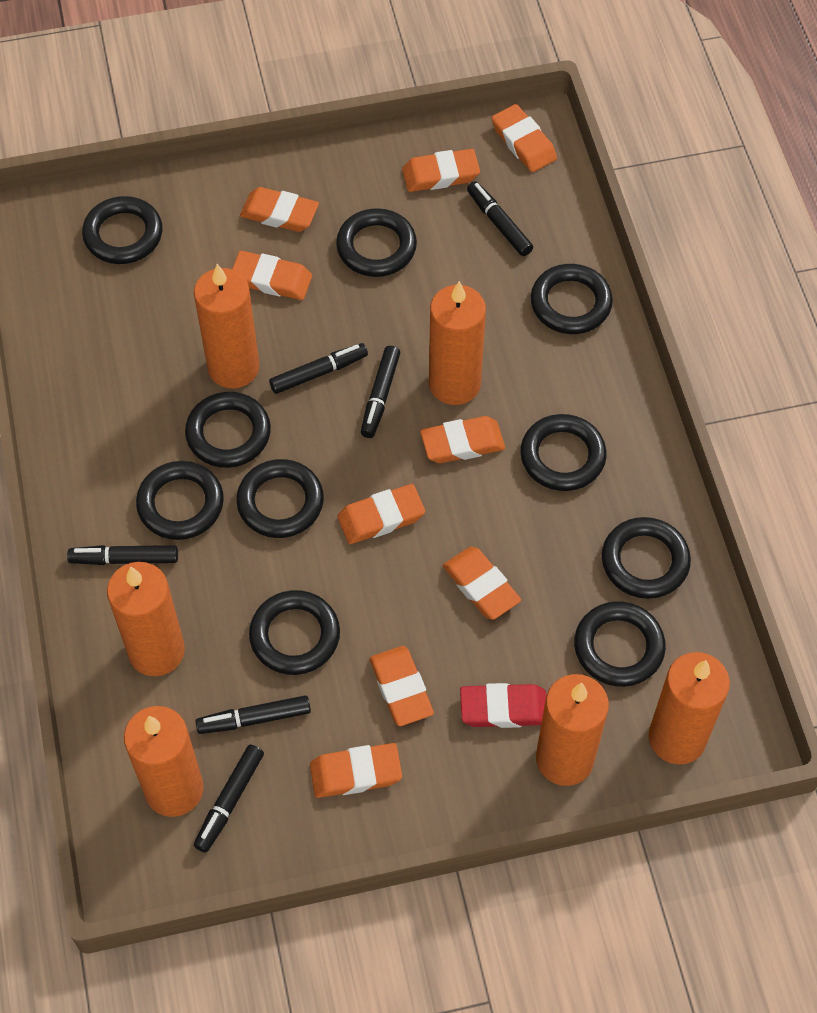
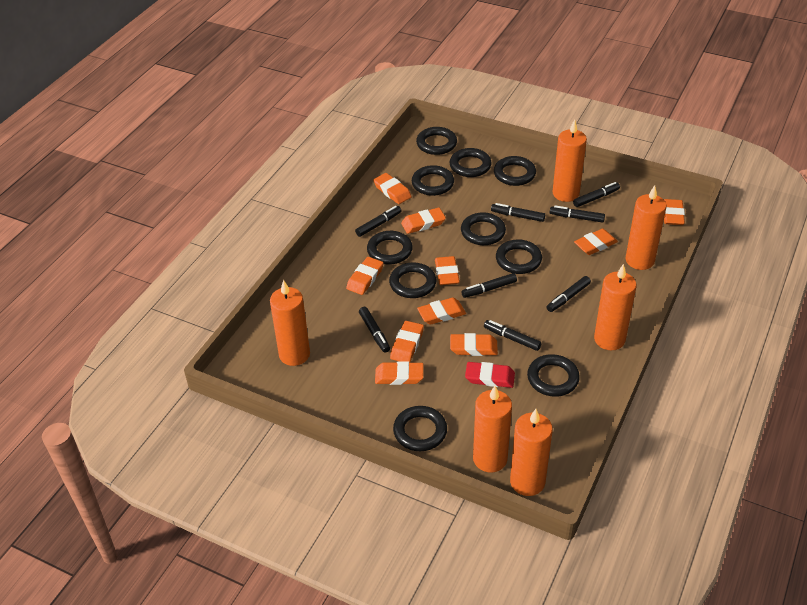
black marker: [67,545,178,565] [194,744,264,853] [195,695,311,734] [269,343,368,394] [361,346,400,438] [467,181,533,256] = 6 -> [355,206,401,237] [359,307,390,353] [462,273,517,298] [484,320,542,351] [491,203,545,222] [547,276,591,312] [550,206,605,222] [573,182,620,207] = 8
orange eraser: [232,251,312,300] [240,187,319,232] [310,743,402,798] [338,484,425,544] [370,646,434,726] [402,149,480,192] [420,416,505,463] [443,547,521,620] [491,104,557,172] = 9 -> [346,257,384,295] [373,173,412,204] [375,361,424,385] [390,321,424,363] [401,208,446,234] [417,298,466,324] [435,256,460,285] [450,333,498,356] [574,229,618,255] [664,199,685,225] = 10

